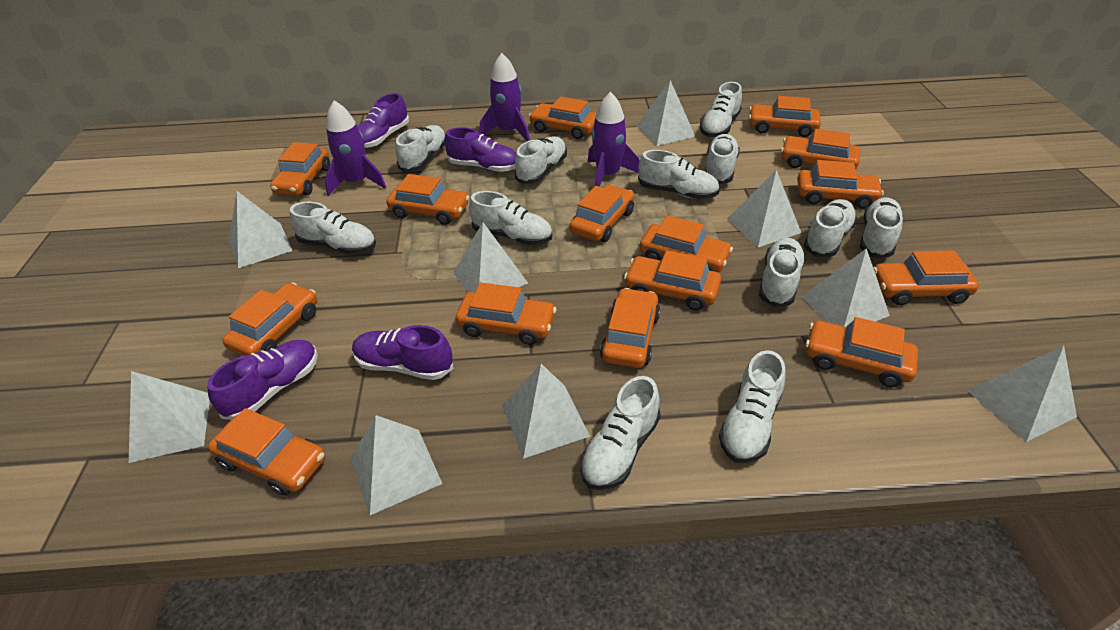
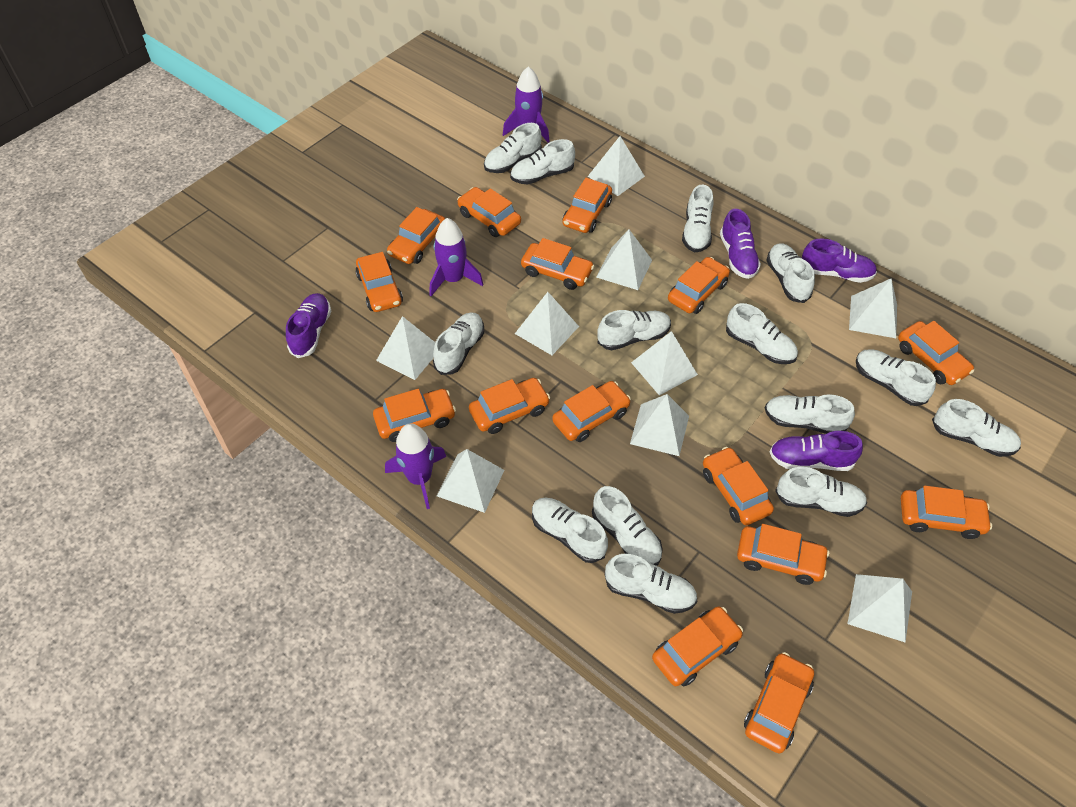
white shoe: [290,202,376,254] [395,125,446,172] [469,191,552,245] [515,136,567,184] [580,376,661,490] [638,150,720,199] [700,82,742,137] [705,134,740,184] [719,350,786,463] [759,238,806,307] [804,199,857,257] [860,197,903,258] = 12 -> [433,312,484,375] [484,123,542,173] [510,139,575,185] [532,497,608,563] [592,486,663,566] [597,310,671,350] [605,554,697,614] [682,185,714,253] [726,303,798,364] [765,394,855,434] [766,244,815,303] [775,467,867,517] [856,349,936,406] [932,399,1021,457] = 14

